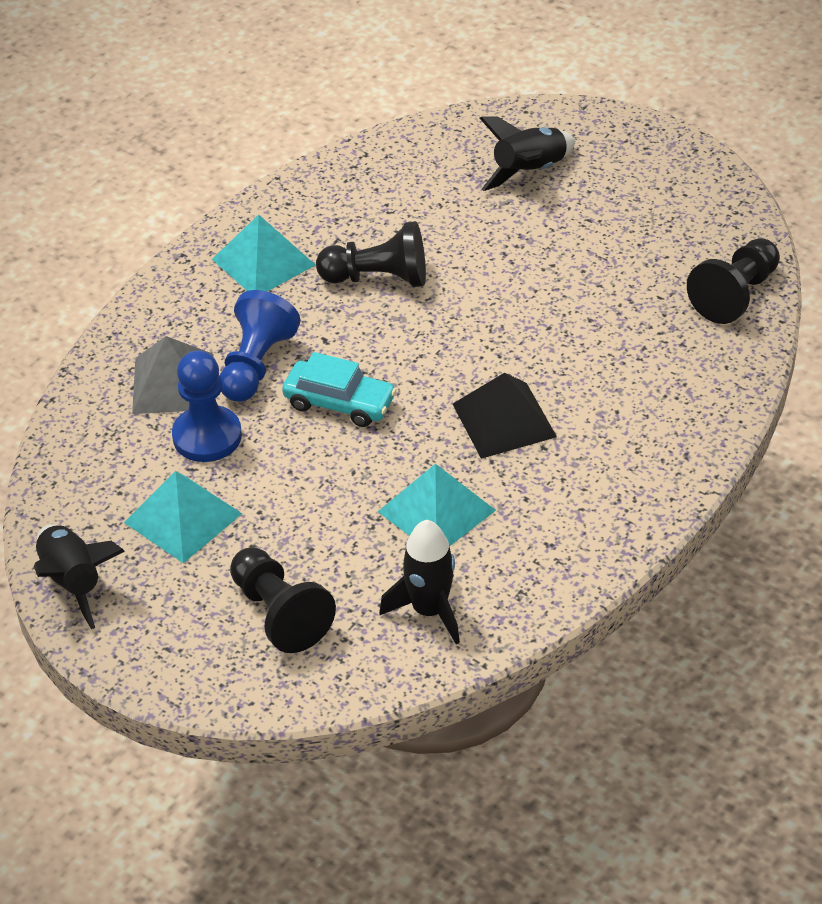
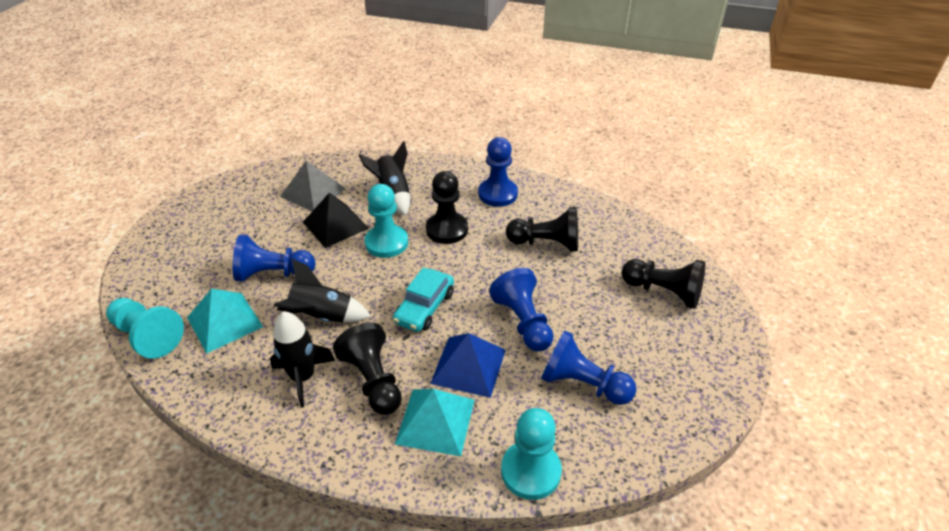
black pawn: [230,547,336,653] [316,221,426,287] [687,238,780,324] = 3 -> [333,322,402,415] [426,171,468,244] [506,207,578,251] [622,259,705,309] = 4
blue pawn: [172,350,242,462] [219,290,301,402] = 2 -> [232,235,316,282] [478,137,518,207] [489,268,553,351] [541,331,636,405] = 4
blue pyramid: none = 0 -> [430,333,506,398] = 1
turquoise pawn: none = 0 -> [106,298,184,359] [365,184,408,258] [501,408,562,500] = 3
turquoise pyramid: [124,471,242,563] [212,215,315,291] [378,464,496,546] = 3 -> [187,289,263,354] [395,389,474,456] = 2

